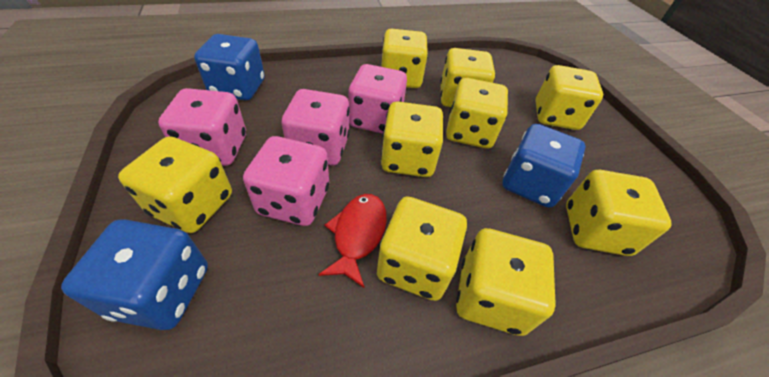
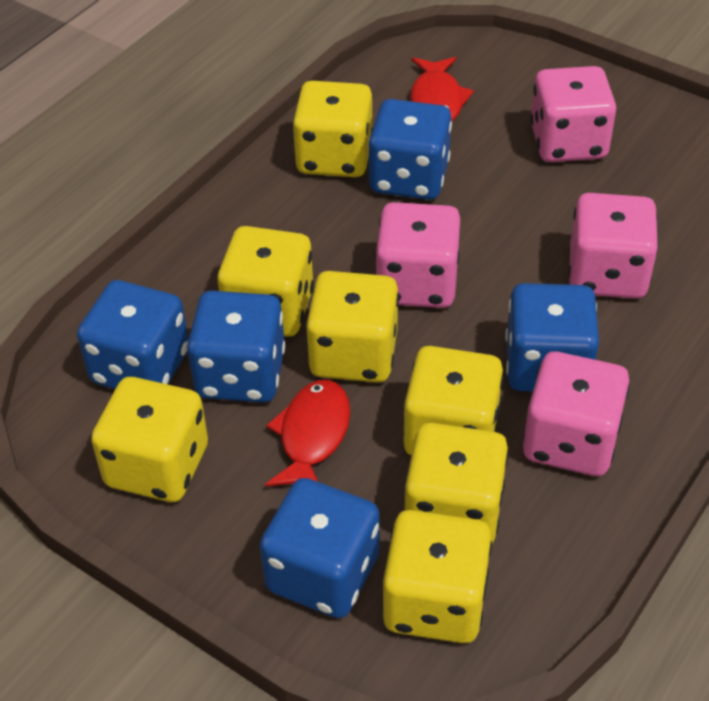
blue dice: [61,219,208,330] [194,34,265,100] [502,124,586,208] = 3 -> [77,280,189,389] [187,291,285,403] [260,478,380,618] [368,99,452,200] [505,283,599,392] = 5
red fish: [318,194,387,288] = 1 -> [265,380,350,487] [410,57,474,121] = 2
yellow dice: [118,136,232,233] [377,197,467,301] [381,29,428,88] [381,101,444,177] [440,48,495,107] [446,78,508,149] [456,228,556,336] [536,65,603,130] [566,170,672,256] = 9 -> [91,377,208,502] [217,226,314,337] [292,81,373,177] [306,271,399,383] [382,510,492,643] [403,346,503,455] [404,423,508,543] = 7

